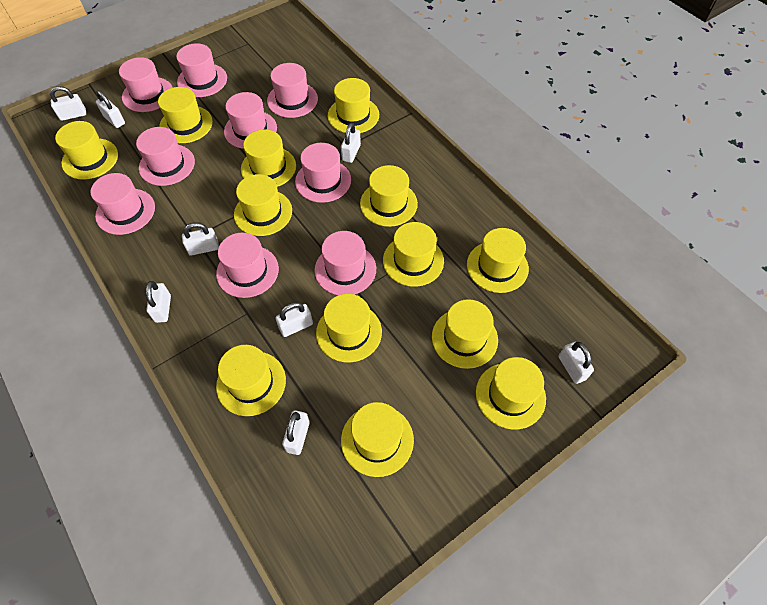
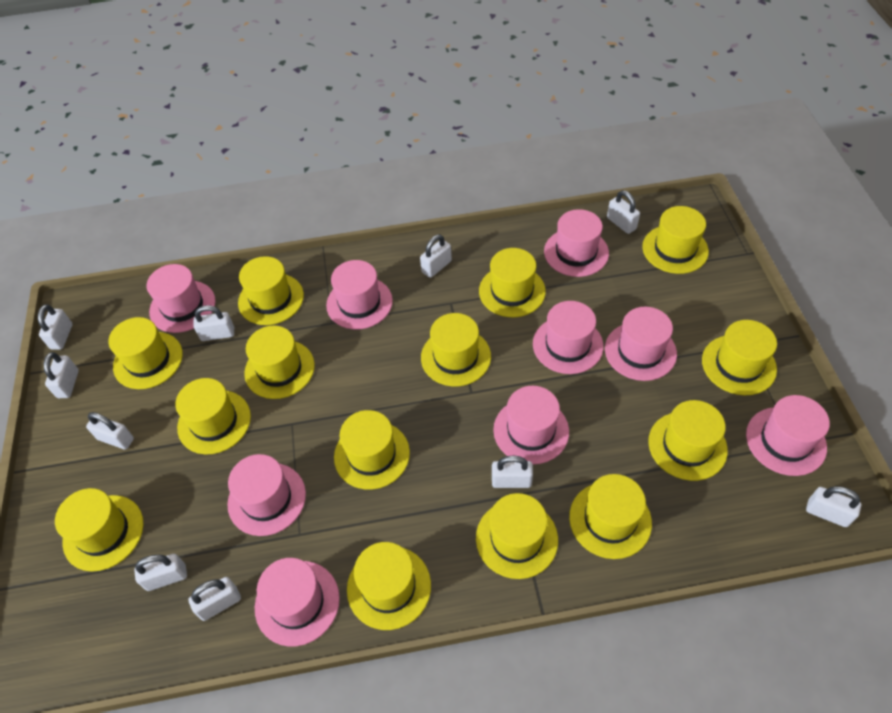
white padlock: [50,86,86,121] [96,90,125,128] [146,281,171,323] [182,222,219,256] [276,302,313,337] [282,410,310,455] [341,123,361,163] [558,342,594,384] = 8 -> [38,304,72,350] [44,352,79,398] [86,412,134,449] [134,554,187,591] [188,577,241,621] [193,305,234,341] [420,234,452,278] [492,456,533,488] [607,190,640,234] [806,486,861,527] = 10
yellow hat: [55,121,118,180] [158,87,213,143] [216,345,286,416] [234,174,292,236] [241,129,296,187] [316,294,382,362] [328,78,379,133] [341,402,414,477] [360,165,418,227] [383,222,444,287] [432,299,498,369] [467,228,529,293] [476,357,546,430] = 13 -> [55,488,143,572] [108,317,183,389] [175,378,251,455] [238,256,304,325] [244,326,315,399] [334,410,410,490] [347,542,431,630] [421,313,491,387] [476,493,558,579] [479,248,546,317] [569,474,652,559] [642,206,709,274] [648,400,728,481] [702,320,777,395] = 14

